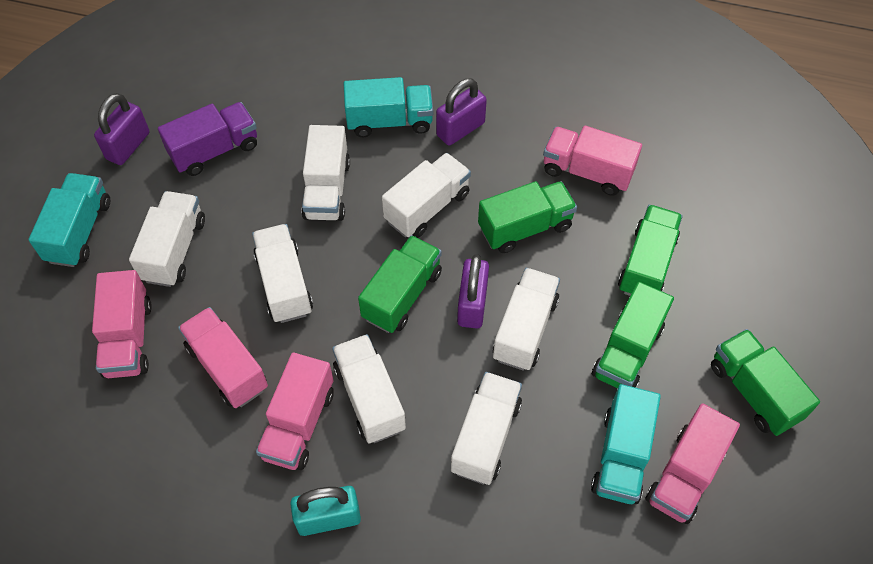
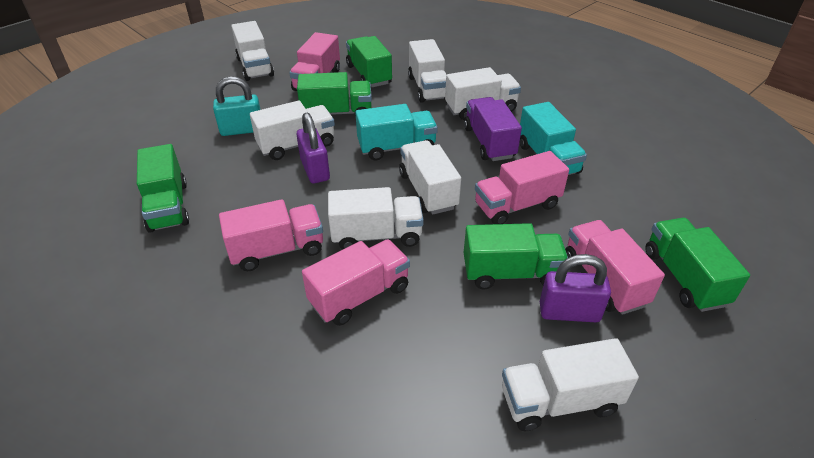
purple padlock: [94,93,149,165] [436,79,487,145] [457,254,489,329] = 3 -> [296,113,330,183] [540,254,611,322] = 2
turquoise truck: [29,173,110,267] [343,77,433,137] [591,384,661,504] = 3 -> [355,104,438,160] [519,102,587,175] = 2

